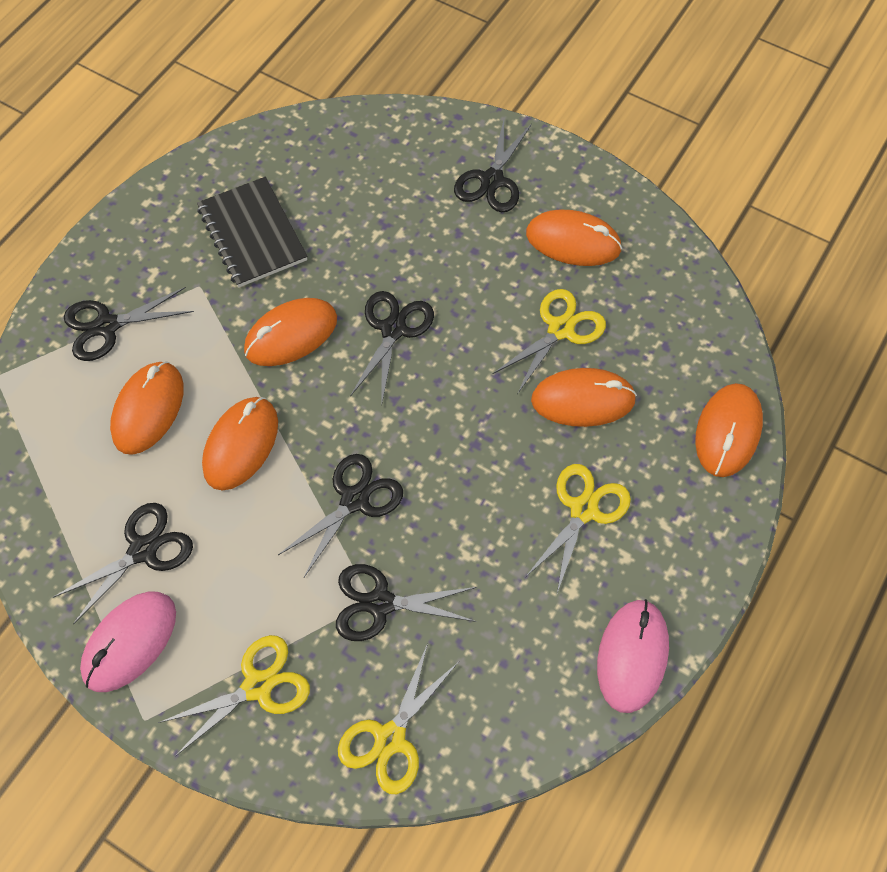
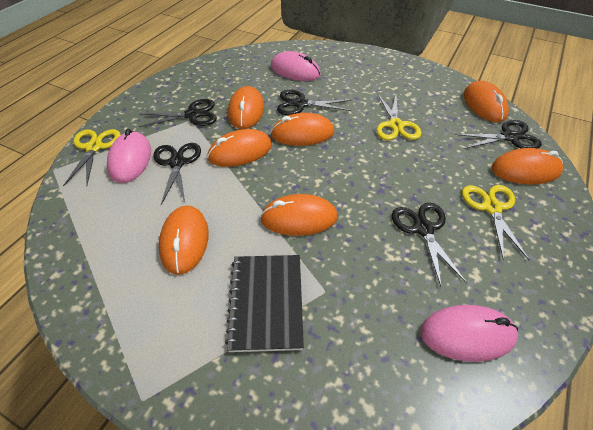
black scissors: [53,503,193,624] [64,287,194,361] [278,454,403,577] [336,564,477,641] [350,291,434,402] [454,120,532,212] = 6 -> [139,99,217,127] [153,143,201,205] [277,90,351,115] [392,203,467,286] [455,120,542,149] = 5
orange mouse: [110,361,184,455] [202,397,278,491] [244,298,337,366] [526,209,622,266] [531,368,637,427] [695,383,763,477] = 6 -> [159,205,209,275] [207,129,272,167] [228,86,264,129] [260,194,338,236] [270,113,334,146] [464,81,509,122] [491,148,563,184] = 7
pink mouse: [80,591,176,692] [597,599,669,713] = 2 -> [107,129,151,183] [271,51,321,81] [420,305,518,362] = 3
yellow scissors: [158,635,310,756] [338,643,459,794] [493,289,606,394] [526,464,631,593] = 4 -> [63,129,120,187] [376,95,421,140] [462,185,529,260] = 3

